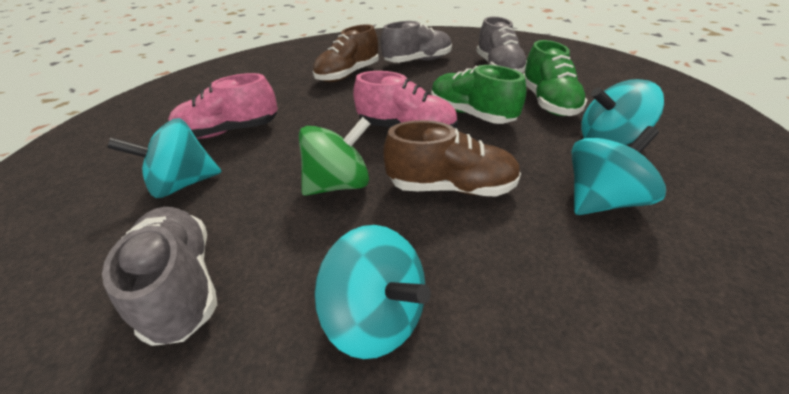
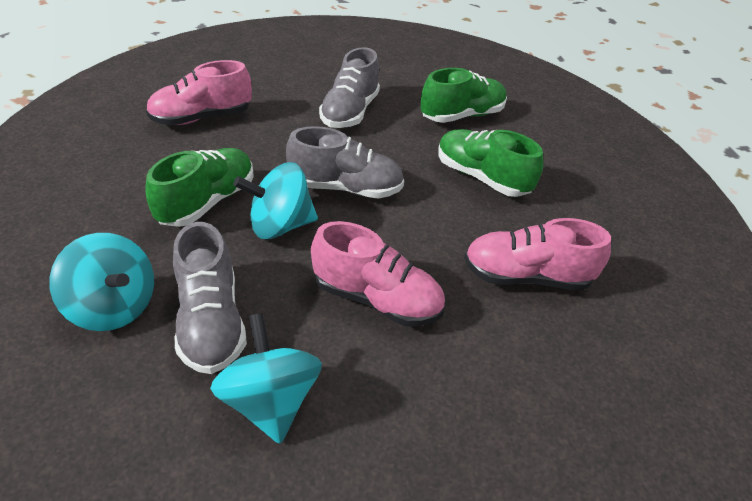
brown shoe: [313,24,379,82] [383,120,521,196] = 2 -> none = 0
green shoe: [431,65,526,124] [523,40,587,116] = 2 -> [145,148,254,227] [421,68,507,123] [438,129,544,197] = 3
green spinning top: [299,117,370,196] = 1 -> none = 0
pink shoe: [168,73,278,139] [353,71,458,128] = 2 -> [146,60,252,125] [311,221,445,327] [464,218,611,290] = 3
turquoise spinning top: [107,118,222,198] [314,225,431,359] [571,126,666,215] [581,79,664,145] = 4 -> [49,233,154,331] [210,313,322,444] [234,162,318,239] = 3

